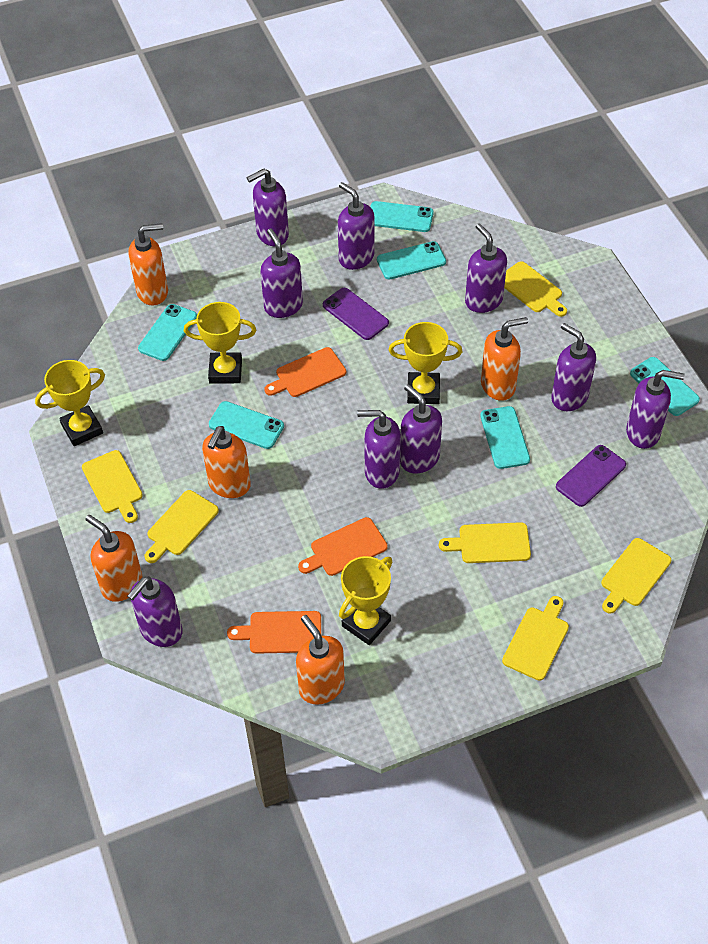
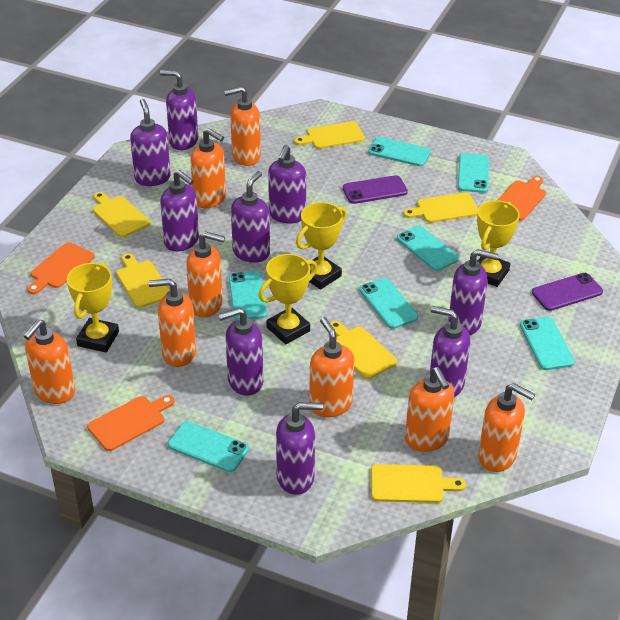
orange soap dispenser: [85,515,142,602] [129,223,168,305] [202,426,251,498] [296,615,345,705] [481,317,528,401] = 5 -> [24,319,75,404] [148,279,196,367] [186,231,225,317] [191,128,226,208] [224,86,261,166] [309,317,354,417] [405,367,454,452] [478,383,535,472] = 8
turquoise phone: [138,304,197,361] [209,401,284,449] [370,201,434,232] [377,241,446,280] [480,406,530,469] [630,357,700,416] = 6 -> [168,421,249,472] [229,271,268,320] [359,278,418,329] [368,137,431,166] [397,226,459,271] [458,153,489,193] [520,317,575,370] = 7

